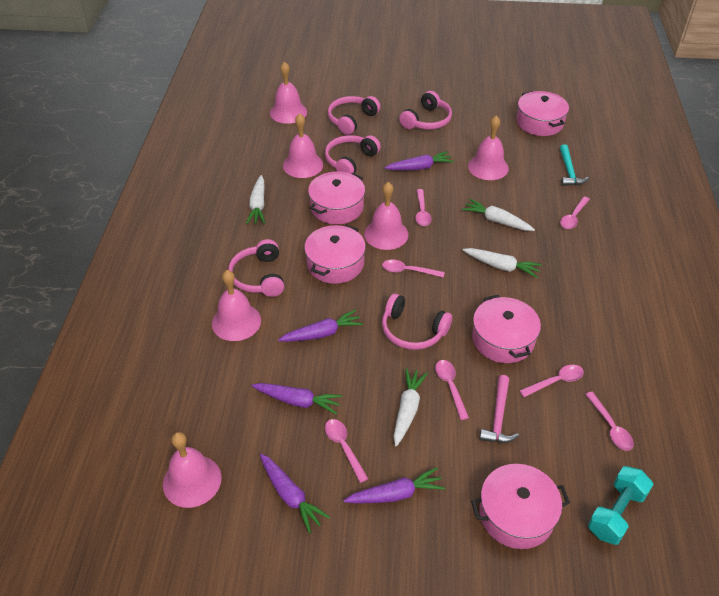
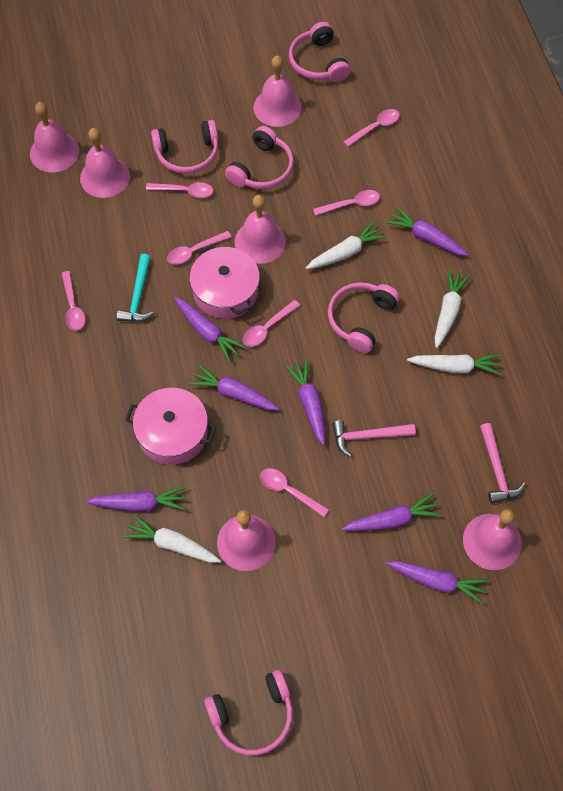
pink hammer: [479,375,519,443] = 1 -> [332,420,416,457] [480,423,526,504] = 2
pink pot: [304,225,366,284] [308,172,365,224] [471,464,570,549] [472,295,541,363] [516,91,569,136] = 5 -> [125,388,216,465] [189,244,260,319] = 2
purple carrot: [252,383,343,415] [260,454,330,534] [278,309,363,342] [344,467,445,503] [385,151,454,170] = 5 -> [86,486,186,511] [174,297,246,362] [188,365,280,410] [285,359,325,446] [342,493,442,531] [386,207,468,256] [386,561,489,605] = 7
turquoise dumbbell: [588,466,654,545] = 1 -> none = 0

